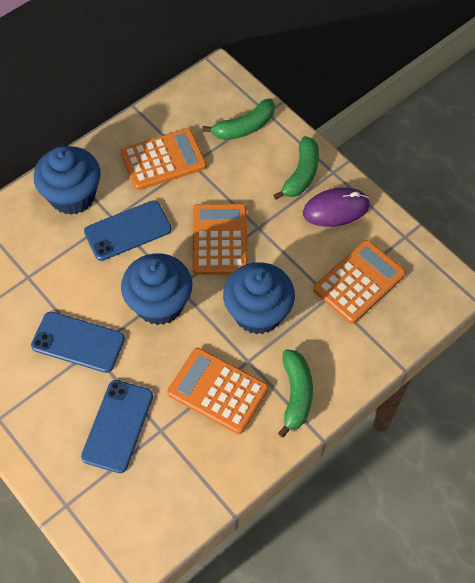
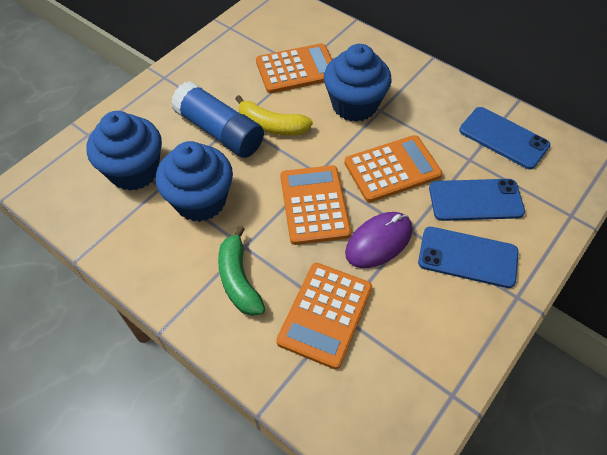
blue glue stick: none = 0 -> [171,81,264,158] = 1
green banana: [202,99,275,140] [273,136,319,200] [278,349,313,438] = 3 -> [218,226,265,316] = 1
yellow banana: none = 0 -> [235,95,313,136] = 1

